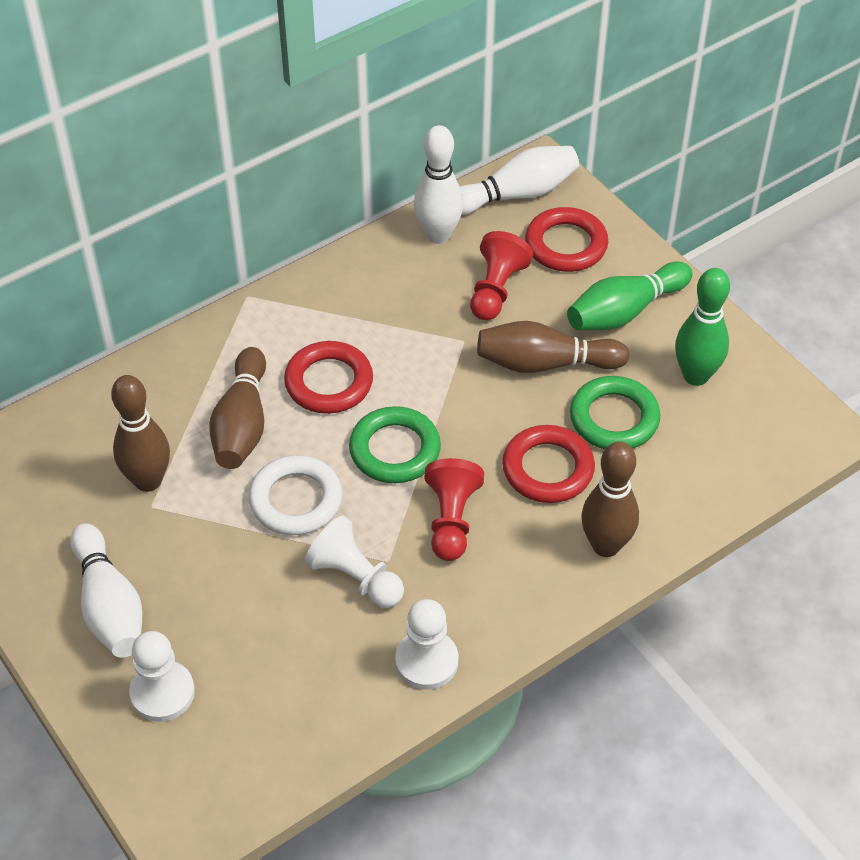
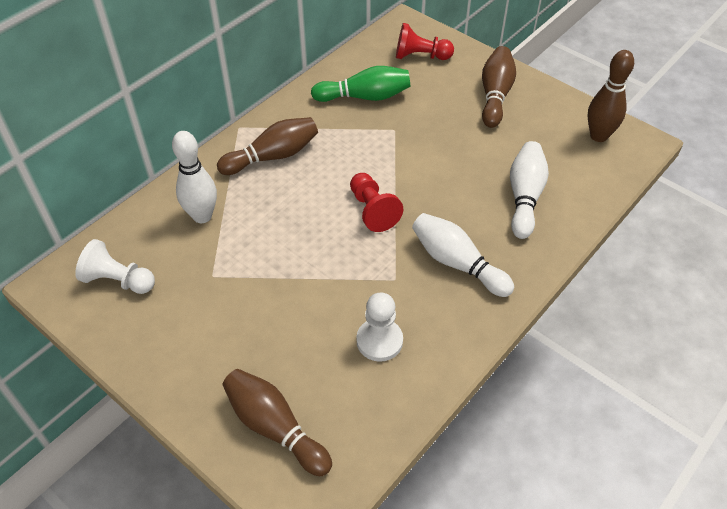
green bowling pin: [567,262,692,330] [675,268,730,386] = 2 -> [311,66,410,102] = 1
green ring: [349,406,441,483] [570,376,660,449] = 2 -> none = 0
red ring: [284,341,373,414] [502,425,595,503] [525,207,608,272] = 3 -> none = 0
white pawn: [129,631,195,722] [305,515,404,608] [395,599,458,689] = 3 -> [75,239,155,294] [356,293,403,362] = 2
white ring: [249,455,343,535] = 1 -> none = 0

